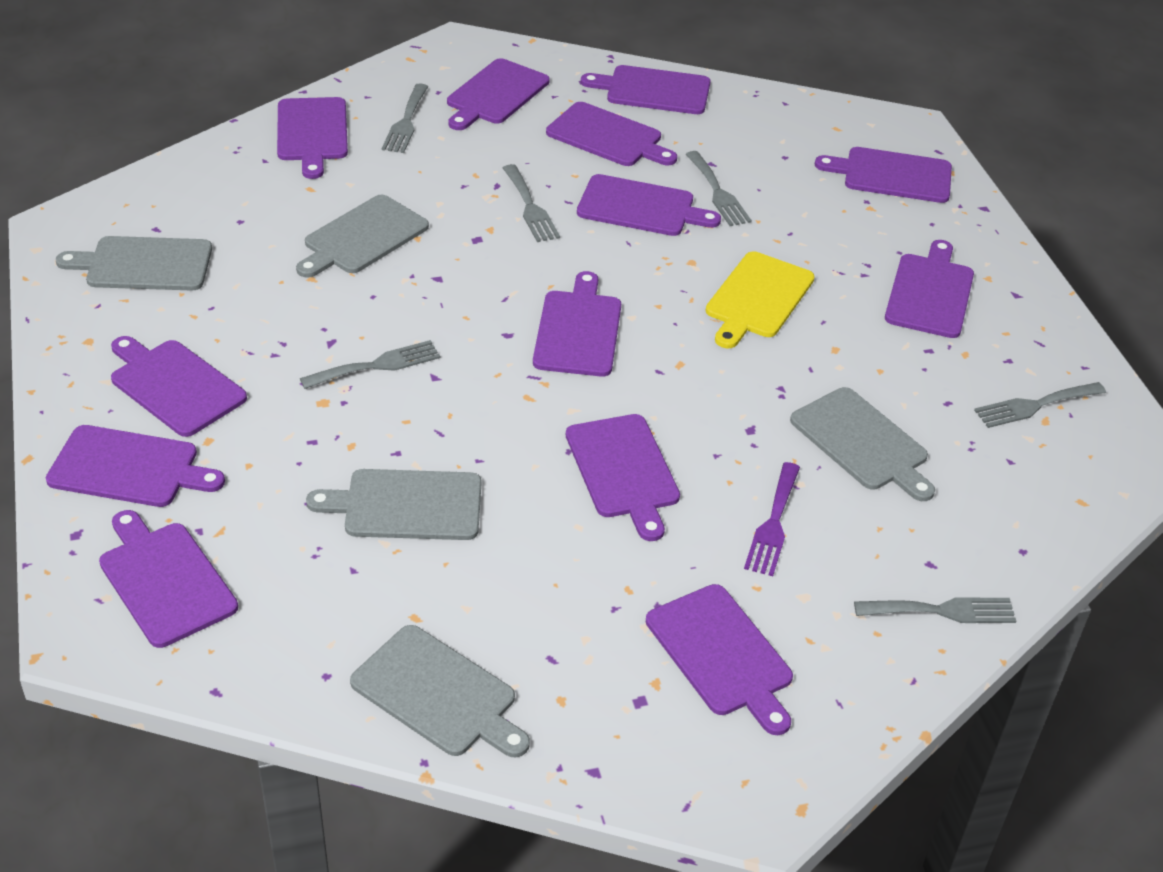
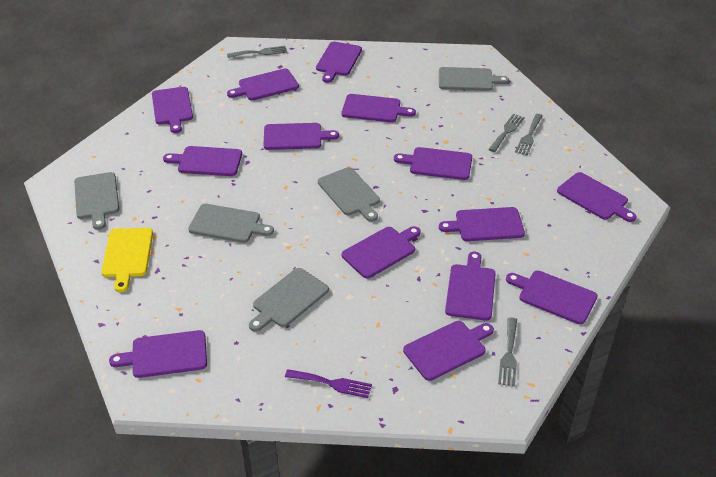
grey fork: [300,340,440,389] [382,83,428,153] [503,164,560,242] [686,151,752,226] [854,597,1016,623] [974,382,1106,428] = 6 -> [227,46,287,58] [489,114,525,152] [498,317,517,387] [515,114,543,155] = 4
purple cutting board: [46,425,225,507] [99,510,238,648] [111,336,247,437] [277,97,348,179] [447,58,550,130] [533,271,621,377] [546,102,677,166] [566,414,680,541] [577,174,721,236] [581,65,711,114] [646,584,793,735] [815,147,952,203] [885,240,974,338] = 13 -> [109,330,207,378] [152,87,193,133] [163,146,242,176] [227,69,299,101] [264,123,339,150] [316,42,362,83] [341,226,421,279] [342,94,416,122] [394,147,472,180] [403,321,494,381] [439,207,525,241] [445,252,496,321] [506,271,598,324] [557,172,637,222] = 14

